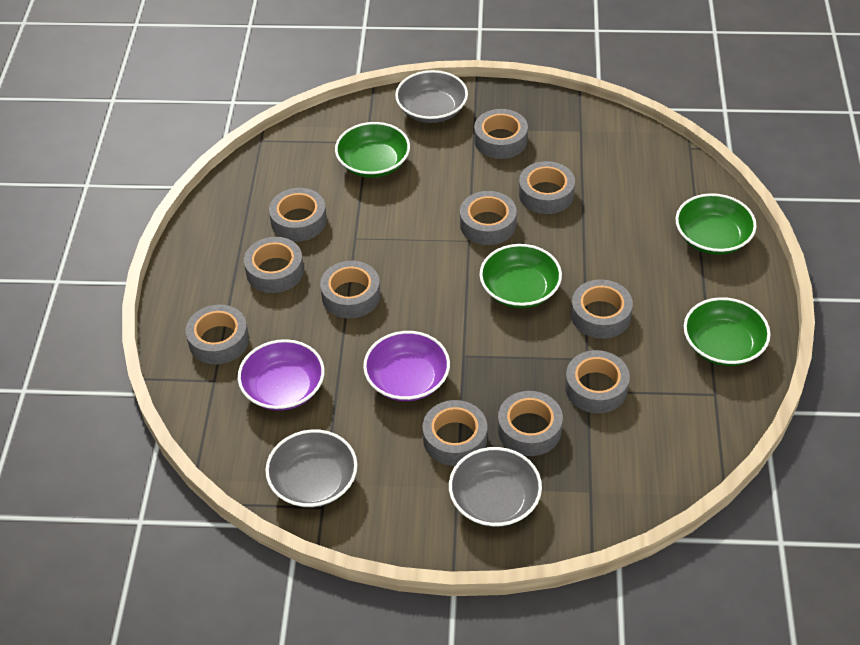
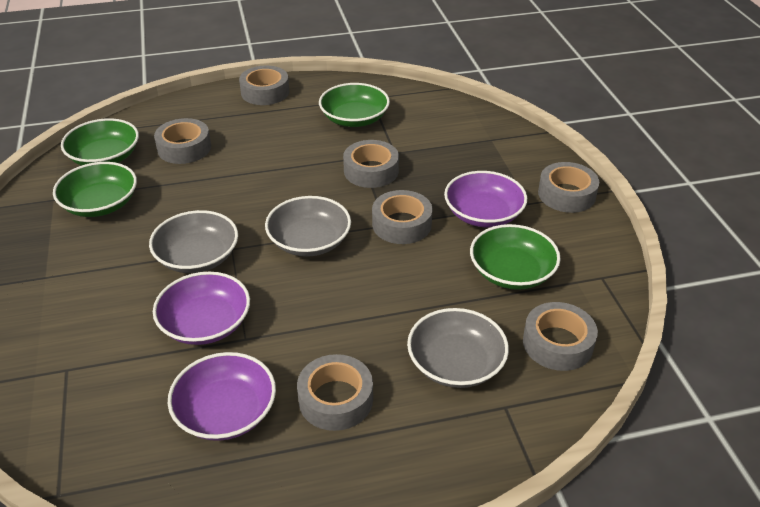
grey tape: [186,305,249,365] [244,237,304,293] [269,188,327,242] [320,261,380,318] [423,400,487,466] [460,191,517,245] [474,109,528,159] [498,391,563,456] [519,161,575,214] [565,350,630,413] [571,279,633,339] = 11 -> [154,118,211,164] [239,65,289,105] [297,354,373,431] [343,140,399,188] [372,190,432,244] [523,302,598,371] [538,162,599,213] = 7
purple bowl: [238,339,325,411] [363,331,450,401] = 2 -> [153,272,250,345] [168,352,276,441] [444,171,527,227] = 3

